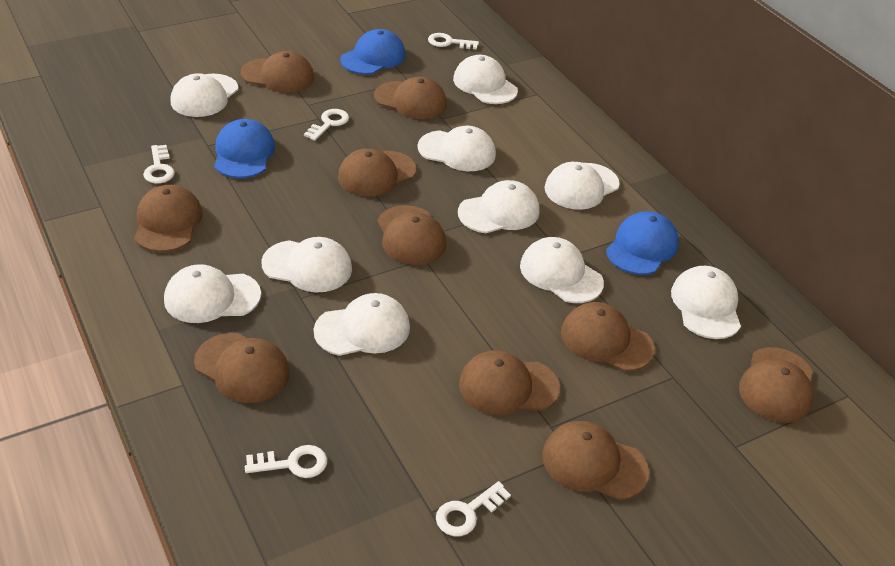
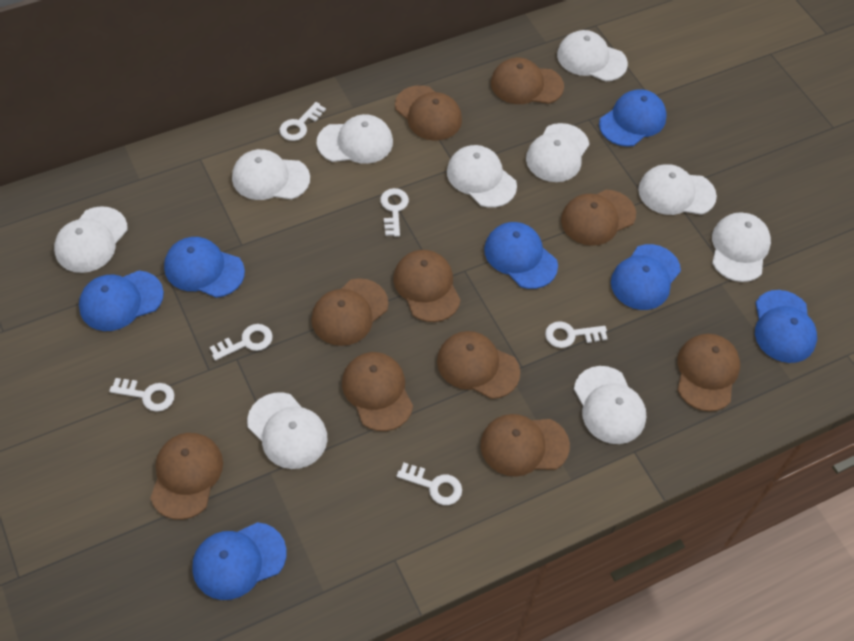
blue cap: [214,119,275,178] [340,29,406,75] [606,211,679,275] = 3 -> [79,271,164,331] [164,237,245,298] [192,522,287,600] [484,222,558,289] [599,89,667,147] [611,244,681,310] [755,290,817,363] = 7
white key: [143,145,175,184] [245,445,327,478] [304,109,349,141] [428,33,479,49] [436,481,511,536] = 5 -> [109,378,174,411] [210,324,273,361] [280,102,326,141] [380,188,409,237] [397,463,462,505] [545,321,608,348] = 6

